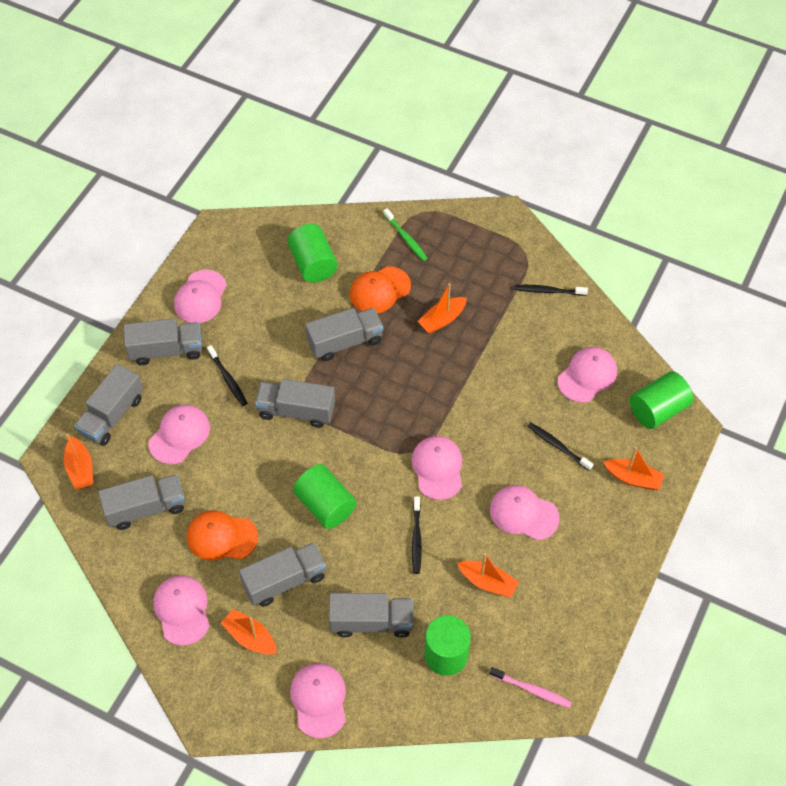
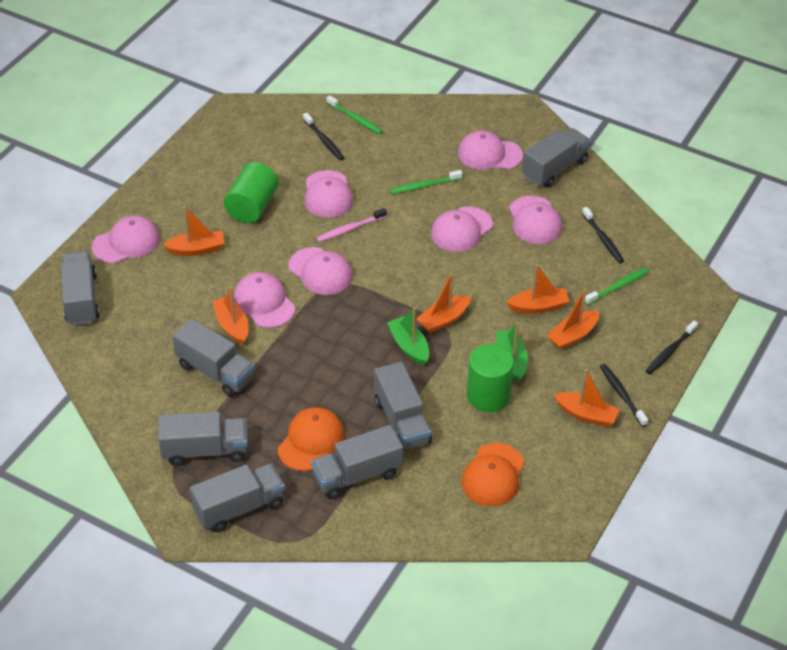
green boat: none = 0 -> [387,307,429,366] [496,322,528,382] = 2
green cylinder: [288,224,338,283] [293,464,357,529] [425,615,471,676] [630,371,693,429] = 4 -> [224,162,278,223] [467,344,514,412] = 2
green toothbrush: [383,208,428,261] = 1 -> [326,95,383,134] [390,170,462,194] [585,268,649,305] = 3
orange boat: [64,434,93,490] [221,609,277,655] [417,283,467,333] [457,553,519,598] [603,447,665,490] = 5 -> [163,206,225,256] [212,287,248,345] [416,273,471,333] [506,264,570,314] [547,289,599,350] [554,369,620,427] = 6

